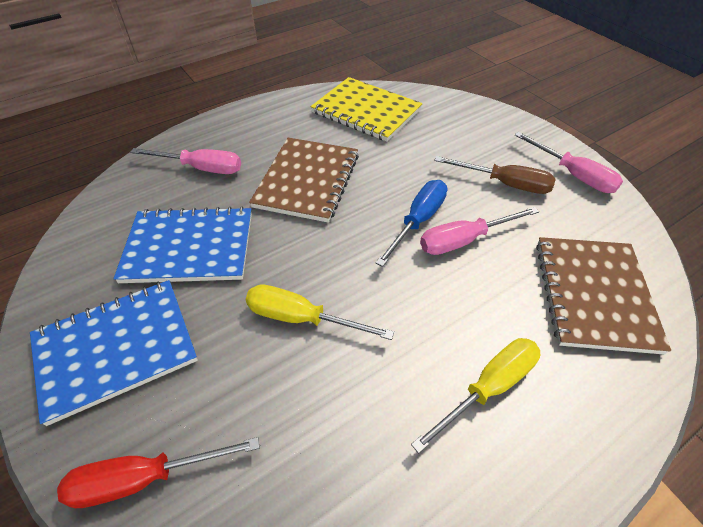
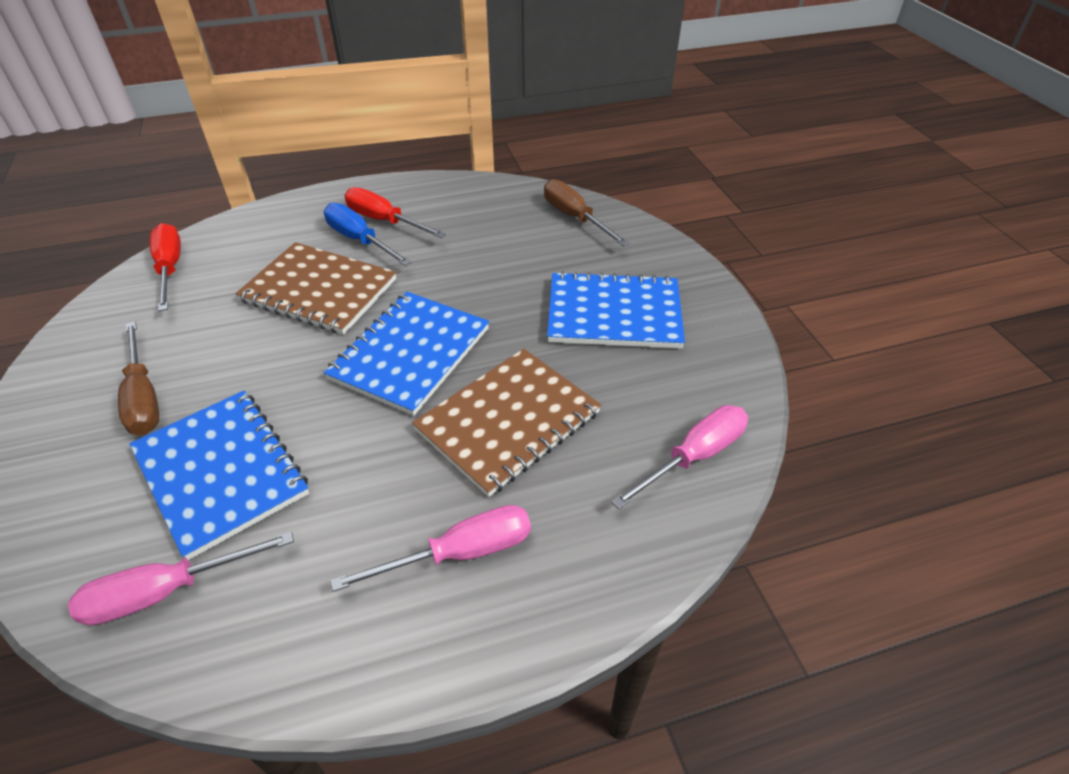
blue notebook: [30,280,198,426] [114,207,252,283] = 2 -> [130,391,309,560] [324,292,489,416] [547,271,685,348] = 3
brown screwdriver: [434,156,556,194] = 1 -> [118,322,159,435] [544,179,629,246] = 2
red screwdriver: [57,437,260,508] = 1 -> [150,223,181,311] [344,187,446,238] = 2
yellow notebook: [311,77,423,142] = 1 -> none = 0
yellow screwdriver: [246,284,394,340] [411,338,540,454] = 2 -> none = 0

